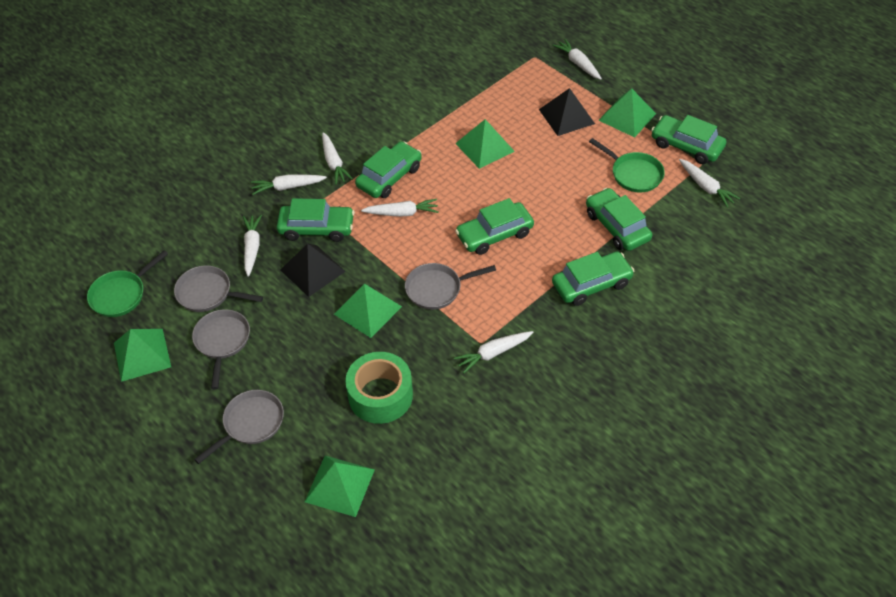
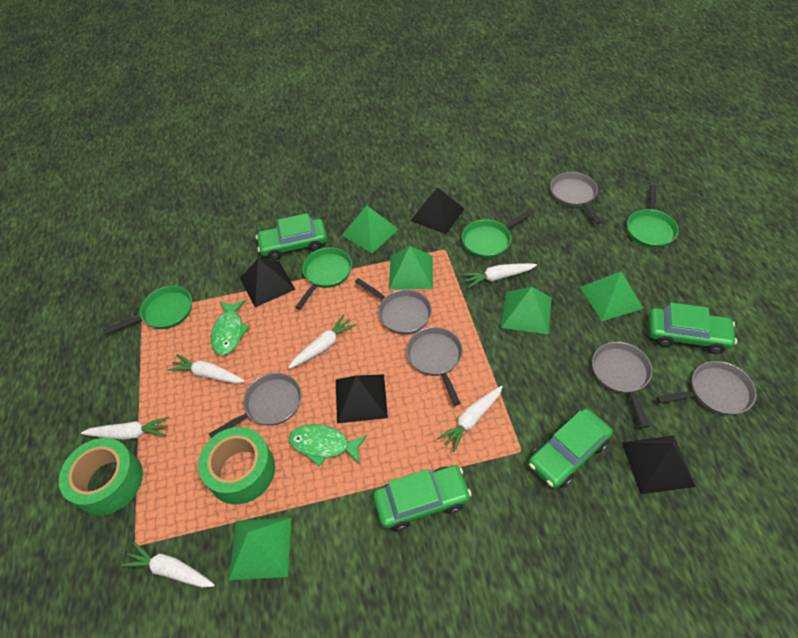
black pyramid: [280,244,346,297] [539,88,595,136] = 2 -> [240,258,296,307] [336,374,388,424] [411,187,465,234] [622,435,696,494] = 4
green car: [277,198,355,242] [355,142,422,198] [455,198,534,255] [552,251,634,306] [586,188,652,251] [651,115,726,164] = 6 -> [256,213,327,260] [373,465,471,531] [528,409,613,489] [649,303,737,354] = 4
green fish: none = 0 -> [211,300,250,355] [289,424,367,466] = 2
green pan: [87,250,168,317] [589,138,665,193] = 2 -> [104,286,192,334] [295,247,352,310] [462,210,534,258] [627,184,679,248] = 4
green tape: [345,352,413,424] = 1 -> [59,438,143,516] [198,427,275,505] = 2
grey pan: [174,266,263,312] [192,309,250,389] [194,390,284,464] [405,263,496,310] = 4 -> [209,373,301,438] [355,278,432,334] [406,327,463,406] [550,172,602,224] [592,342,653,428] [656,361,757,415] = 6
white carrot: [243,215,262,276] [251,175,327,195] [322,132,353,185] [361,199,438,217] [454,331,533,373] [553,39,602,80] [679,159,741,208] = 7 -> [81,417,169,440] [121,542,215,587] [168,354,245,383] [288,315,356,369] [437,386,503,452] [463,263,537,288] = 6

